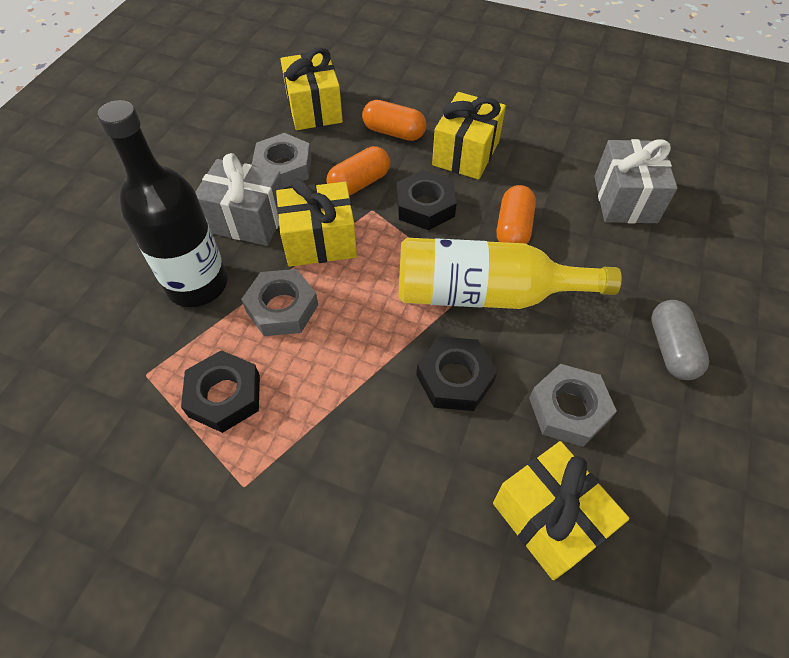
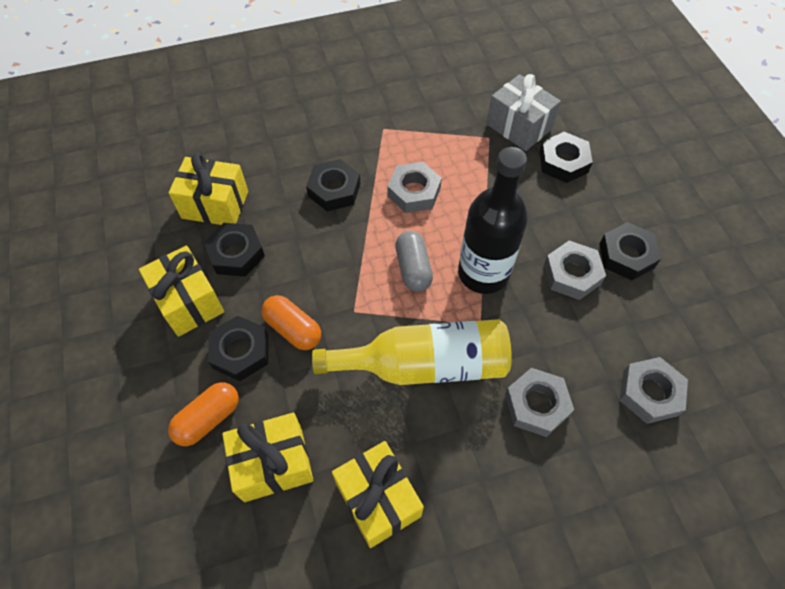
black nut: [181,350,260,433] [397,170,457,230] [416,336,497,411] = 3 -> [204,223,265,277] [208,316,268,381] [306,159,361,211] [540,132,593,183] [600,222,661,280] = 5
grey gift: [195,153,284,246] [594,139,678,223] = 2 -> [486,74,561,151] = 1
grey nut: [241,269,318,336] [252,133,312,188] [529,364,617,447] = 3 -> [387,162,442,213] [505,368,574,437] [544,241,606,300] [619,357,688,424] = 4
orange capsule: [326,146,390,196] [362,100,426,141] [497,185,536,244] = 3 -> [168,382,239,446] [261,295,321,350] = 2

